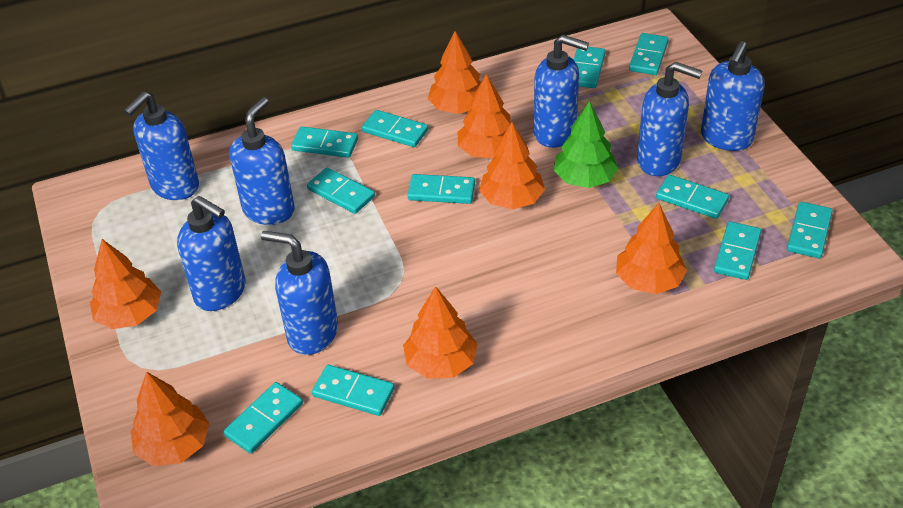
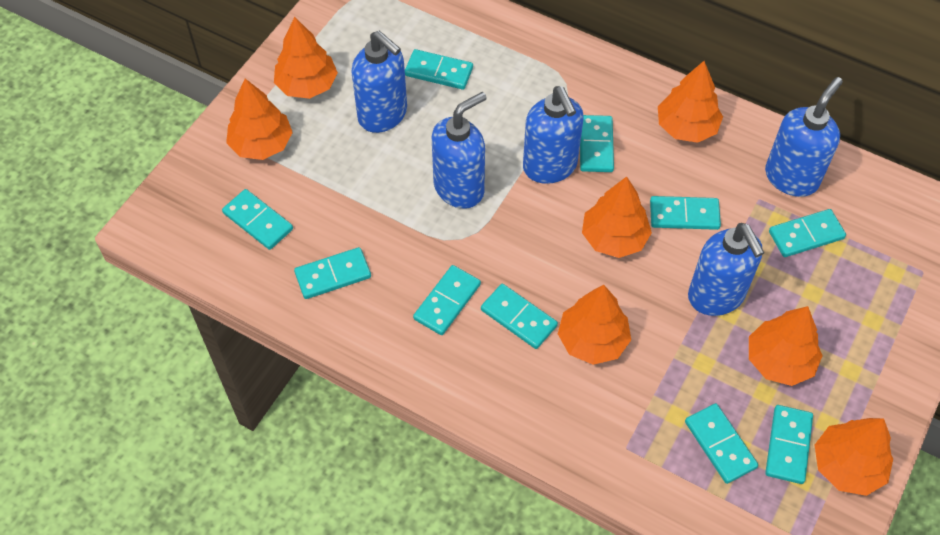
blue soap dispenser: [124,92,199,200] [177,196,245,311] [229,97,295,225] [261,231,338,355] [534,35,589,148] [637,62,702,176] [701,41,765,151] = 7 -> [351,31,407,133] [432,92,487,209] [523,86,584,184] [688,223,764,316] [765,77,843,197] = 5
green tree: [554,101,619,188] = 1 -> none = 0
turquoise domino: [223,382,303,454] [291,127,358,158] [307,168,375,214] [312,365,395,416] [362,110,428,147] [408,174,475,204] [574,47,606,88] [629,33,669,75] [656,175,729,219] [714,221,761,280] [787,202,833,259] = 11 -> [222,189,293,250] [294,247,371,299] [405,49,473,90] [413,265,481,335] [481,284,558,349] [580,115,614,172] [650,196,721,230] [685,403,758,484] [765,405,813,484] [769,209,846,257] = 10

